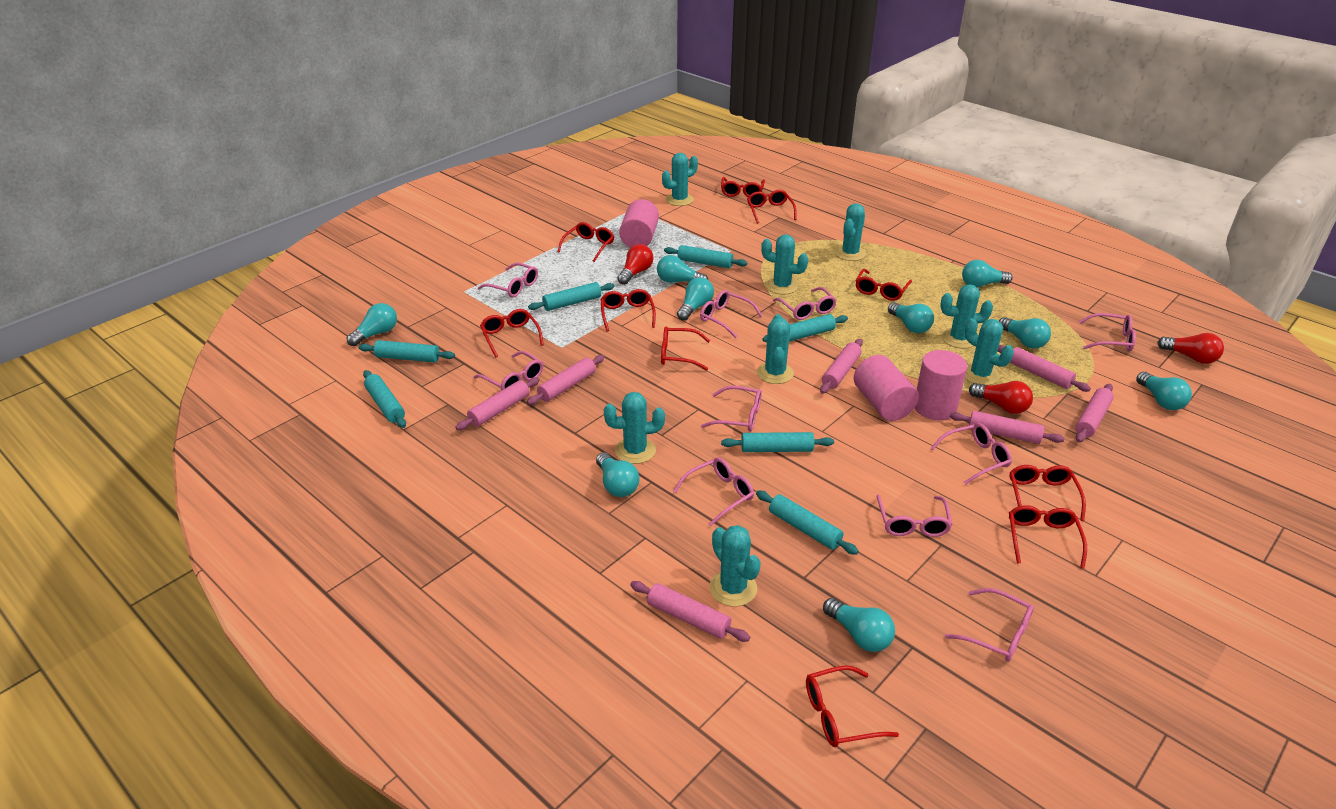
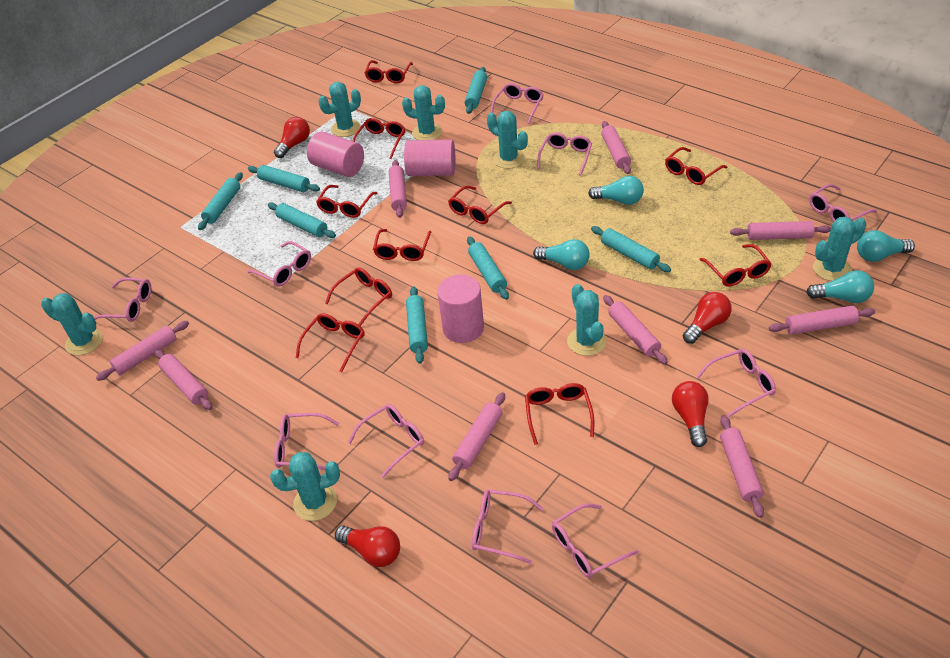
pink rolling pin: [455,377,540,430] [527,355,605,405] [630,581,750,642] [820,339,863,394] [950,411,1064,444] [998,345,1091,392] [1075,384,1114,442] = 7 -> [96,321,189,381] [155,349,213,410] [389,160,407,218] [448,392,505,481] [601,121,631,174] [603,295,668,365] [720,415,764,518] [730,221,831,240] [769,306,875,335] = 9
red light bulb: [617,244,653,285] [969,381,1033,414] [1157,333,1224,364] = 3 -> [274,117,310,158] [335,526,400,567] [672,381,709,447] [683,292,732,344] = 4
turquoise cactus: [604,392,665,464] [662,153,698,206] [709,525,761,607] [757,314,794,384] [761,234,808,294] [835,203,866,261] [940,284,993,349] [965,318,1014,385] = 8 -> [41,293,103,356] [270,452,340,521] [319,82,361,137] [402,85,445,140] [487,111,528,169] [567,284,606,356] [813,217,866,281] = 7
turquoise light bulb: [347,303,397,346] [596,452,639,497] [657,255,708,283] [677,277,714,321] [823,598,895,652] [888,302,934,333] [962,260,1013,288] [999,317,1051,349] [1136,372,1192,410] = 9 -> [533,239,590,270] [588,176,644,205] [806,270,874,303] [857,230,915,262] = 4

